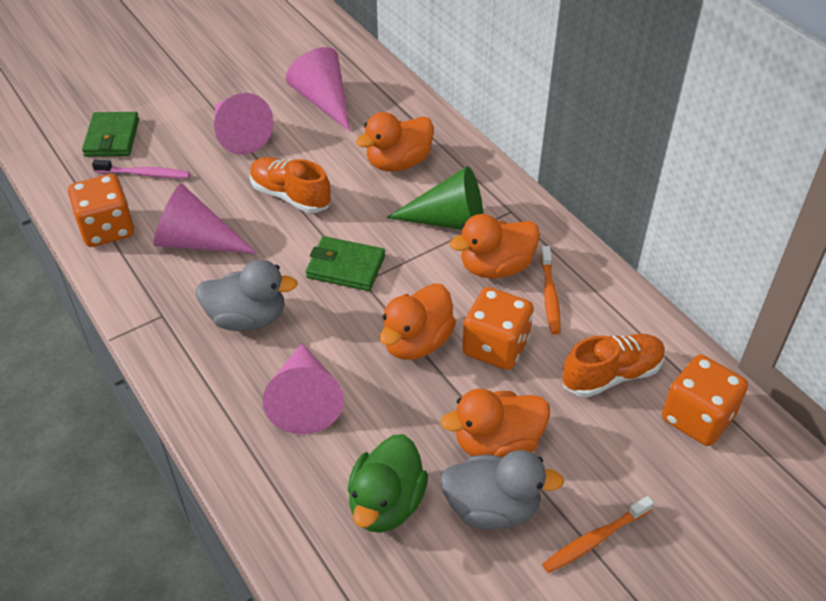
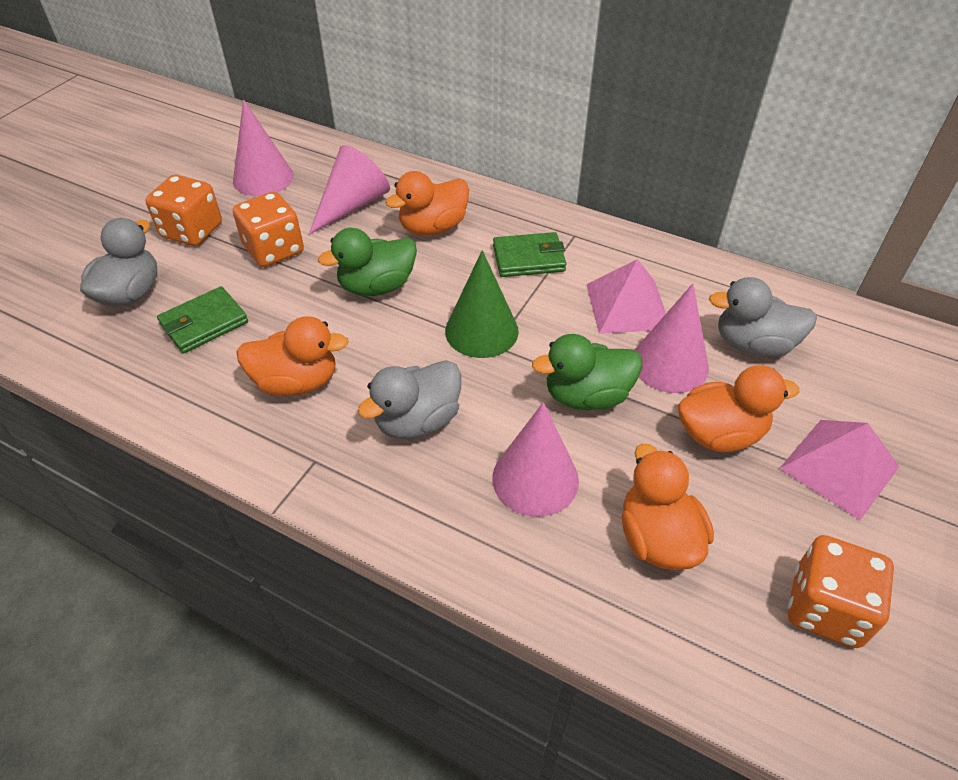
green duck: [348,434,428,533] = 1 -> [318,228,417,296] [532,334,642,410] = 2
grey duck: [196,260,298,331] [440,450,564,530] = 2 -> [80,218,157,307] [358,360,461,439] [709,277,817,356] = 3
orange shoe: [250,157,331,213] [562,334,666,398] = 2 -> none = 0
orange toothbrush: [541,246,561,334] [542,496,654,573] = 2 -> none = 0
pink pyramid: none = 0 -> [586,259,666,334] [779,420,899,520] = 2
pink toothbrush: [92,159,190,178] = 1 -> none = 0

